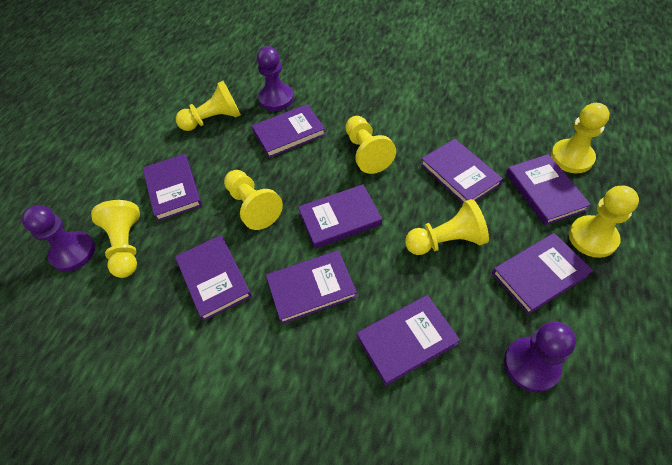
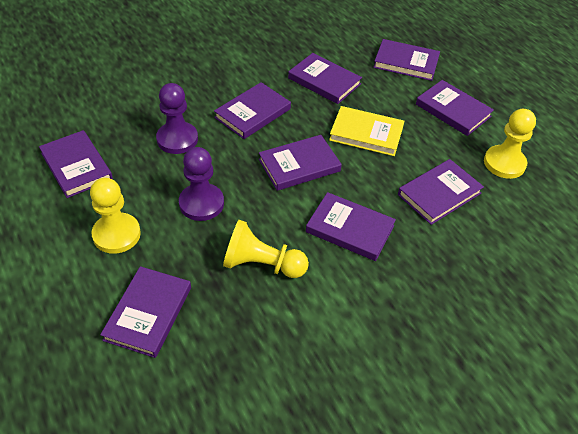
purple pawn: [22,205,95,272] [257,46,294,111] [504,321,576,392] = 3 -> [156,83,198,154] [179,147,224,221] = 2
yellow book: none = 0 -> [329,106,404,156] = 1
yellow pawn: [91,200,140,278] [176,81,241,131] [224,170,283,230] [345,116,396,174] [405,199,489,255] [551,103,610,173] [569,186,639,258] = 7 -> [90,178,141,254] [223,220,309,278] [484,109,536,179] = 3

